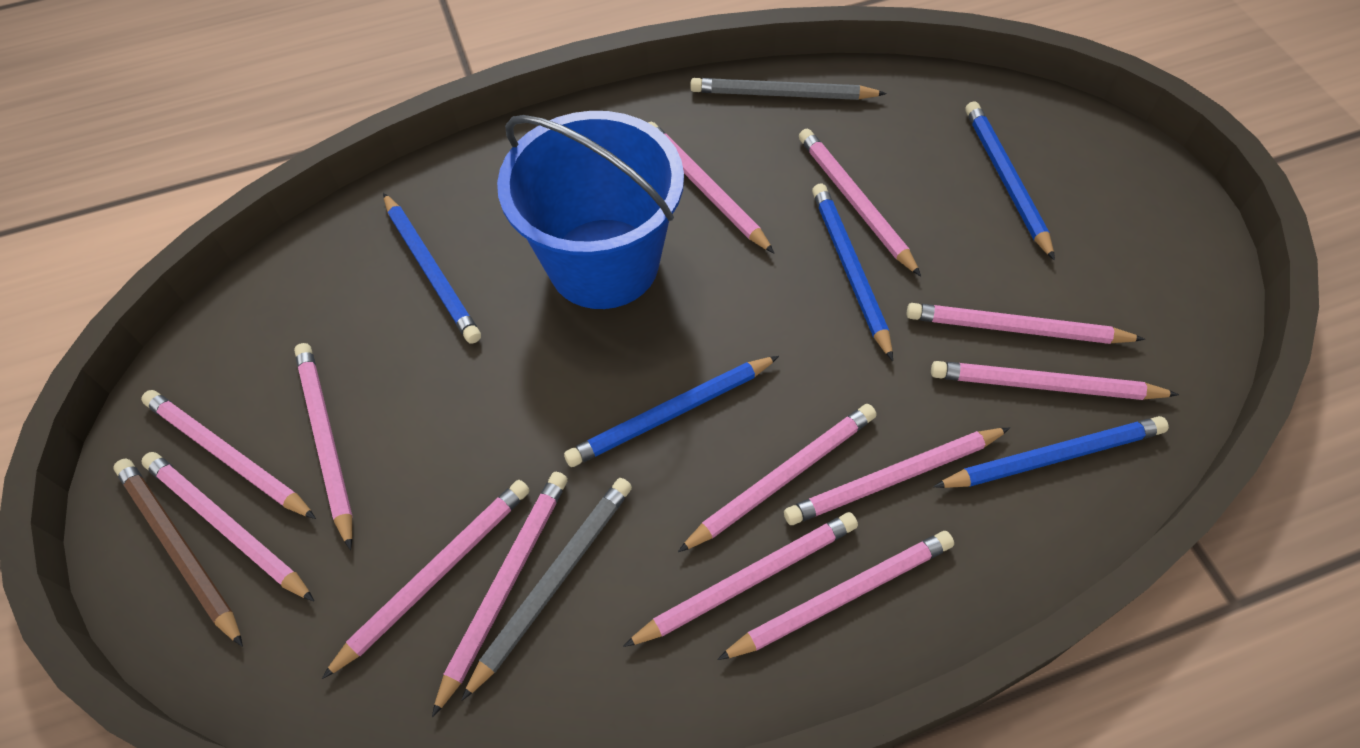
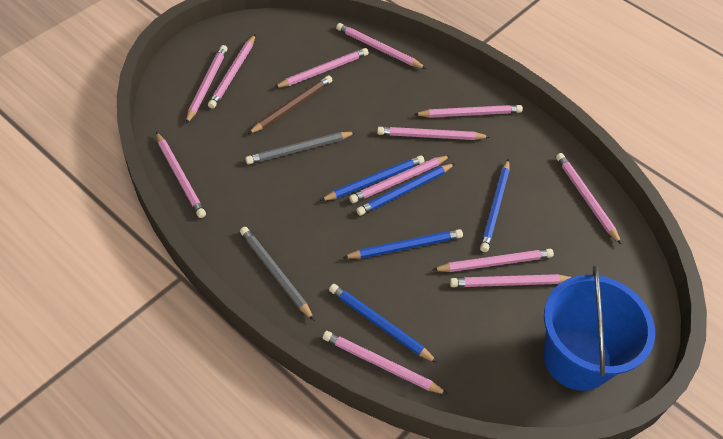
pink pencil: [141,390,316,519] [141,452,314,601] [294,343,353,550] [322,480,530,679] [432,472,568,717] [623,512,858,647] [648,122,774,253] [678,404,876,552] [717,531,954,660] [784,428,1010,525] [799,129,921,276] [907,303,1145,344] [931,361,1179,400] = 13 -> [156,132,206,218] [186,45,227,124] [208,34,256,109] [274,48,369,88] [323,331,448,395] [336,23,426,69] [349,155,451,203] [377,127,490,140] [414,105,523,118] [432,249,554,272] [450,274,572,287] [556,153,622,245] = 12

